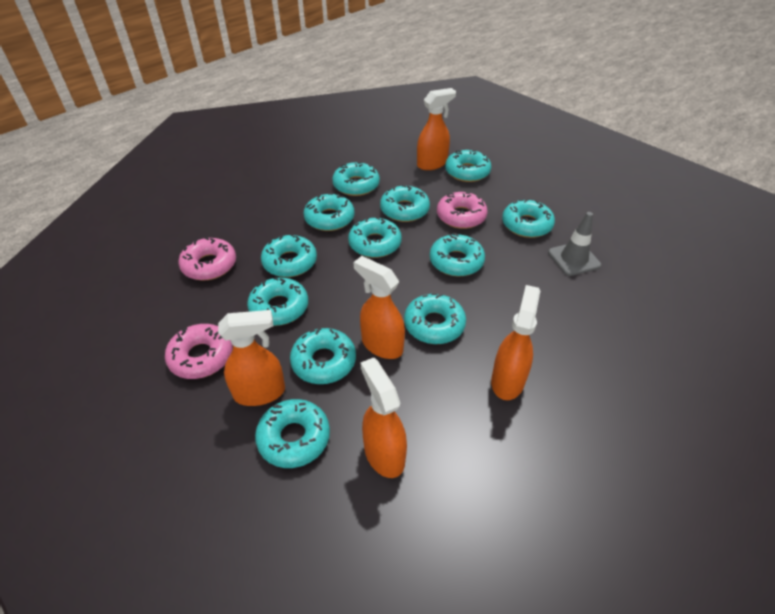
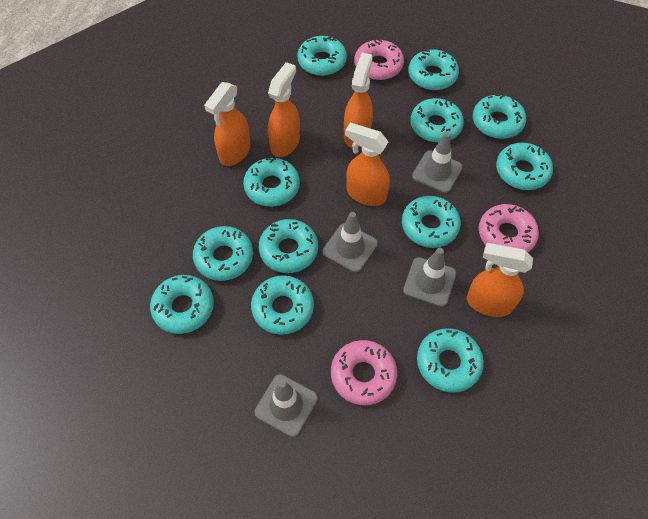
grey traffic cone: [548,212,601,276] = 1 -> [255,374,318,437] [322,212,378,272] [403,248,456,307] [412,132,463,193] = 4

